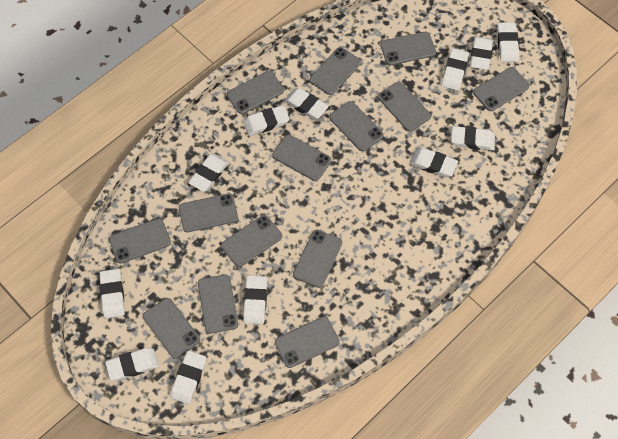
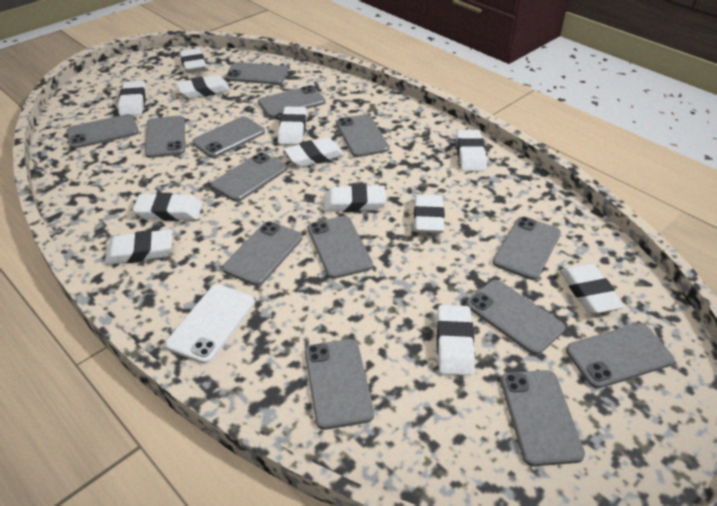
white phone: none = 0 -> [165,285,255,364] = 1

